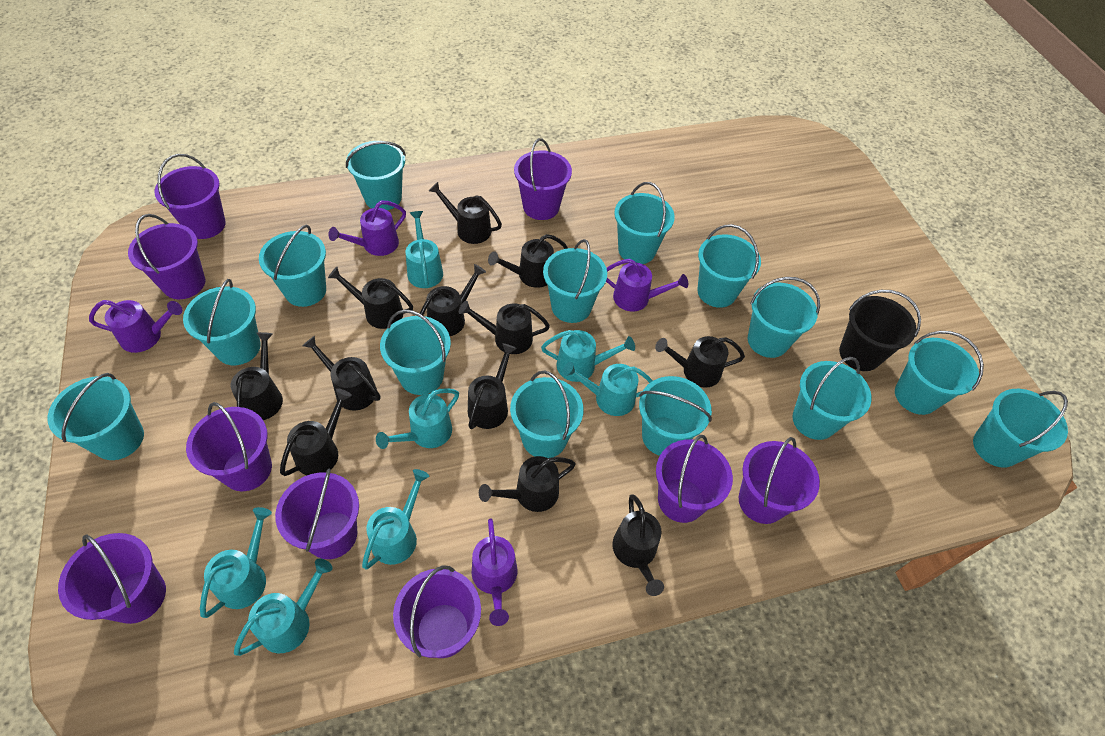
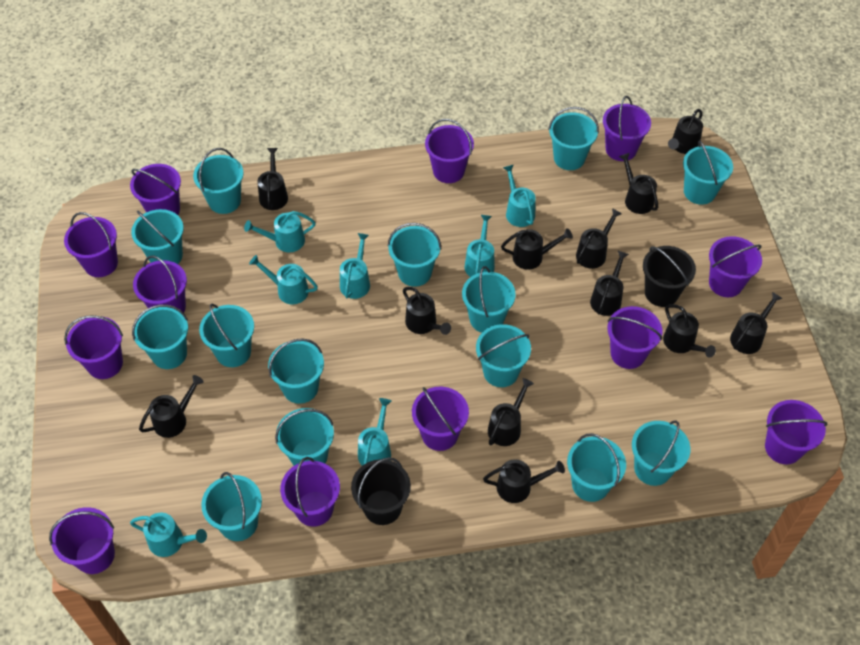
black bucket: [839,290,921,371] = 1 -> [351,457,411,525] [643,246,696,307] = 2
purple bucket: [58,533,166,624] [128,214,205,299] [154,154,226,239] [186,402,272,491] [275,468,359,559] [393,565,481,658] [514,138,572,220] [656,435,733,523] [739,437,820,524] = 9 -> [49,507,115,574] [64,212,118,277] [64,315,123,379] [130,164,181,215] [133,256,187,313] [280,457,340,527] [412,387,469,451] [425,119,474,183] [603,96,651,161] [607,306,662,369] [709,236,762,297] [765,400,828,464] = 12
purple watering can: [89,300,182,353] [329,201,406,256] [472,518,517,626] [606,259,688,312] = 4 -> none = 0

